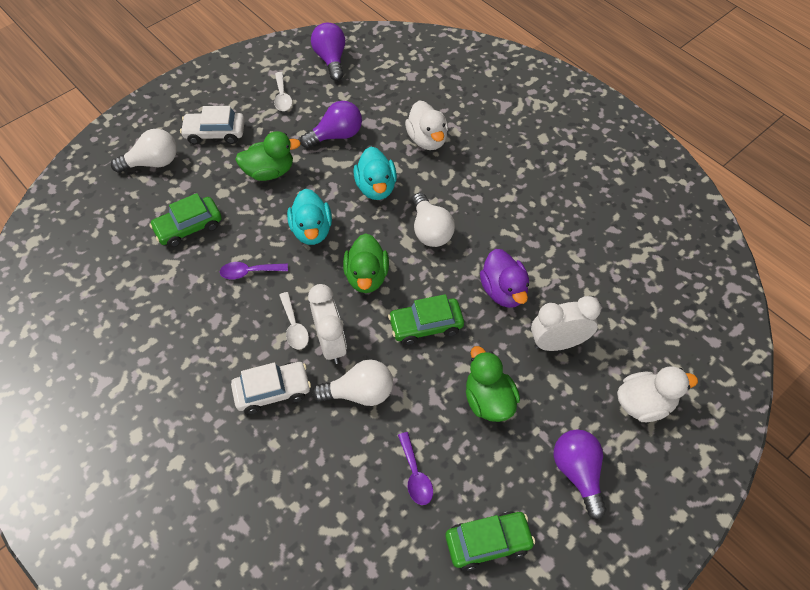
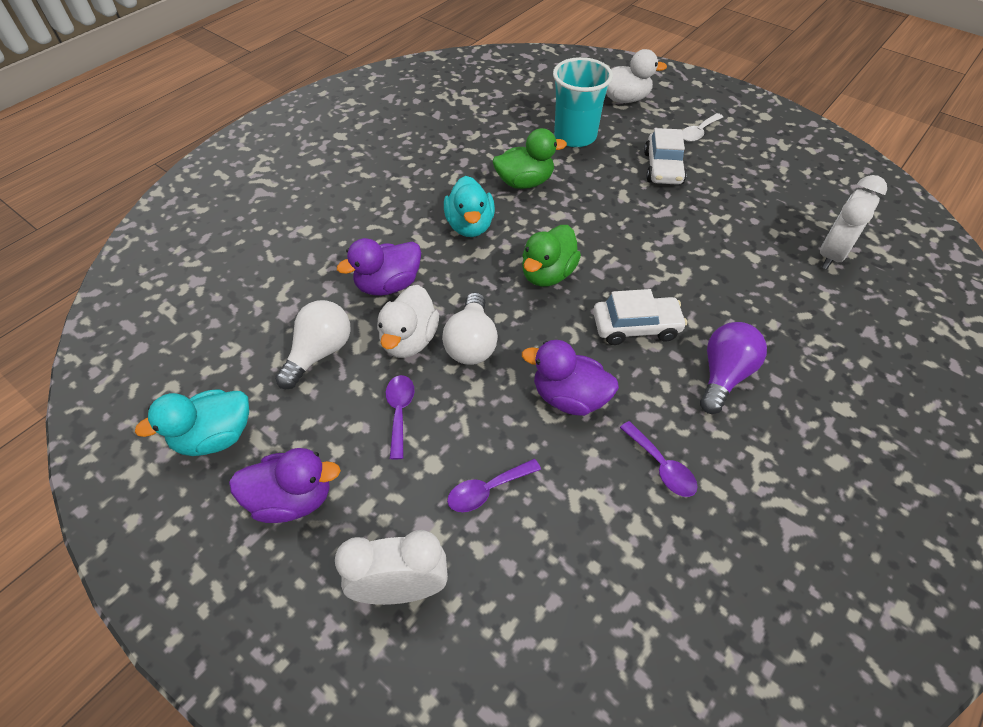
green car: [149,193,222,248] [388,294,464,345] [446,511,535,571] = 3 -> none = 0
green duck: [235,131,301,181] [343,233,389,293] [466,346,520,422] = 3 -> [493,128,567,189] [522,225,581,287] = 2
purple duck: [480,249,529,308] = 1 -> [229,448,341,523] [337,238,421,296] [522,340,619,416] = 3
purple light bulb: [300,101,362,148] [311,23,345,81] [554,429,606,519] = 3 -> [700,322,767,414] = 1
purple spoon: [220,262,288,279] [398,432,433,505] = 2 -> [386,375,415,459] [447,459,541,512] [620,421,697,497] = 3
turquoise cup: none = 0 -> [553,57,613,147] = 1
white light bulb: [111,129,177,173] [312,359,393,406] [412,193,455,247] = 3 -> [275,300,351,389] [442,292,498,365] = 2
white spoon: [274,72,292,111] [279,292,309,350] = 2 -> [682,113,723,142] = 1

